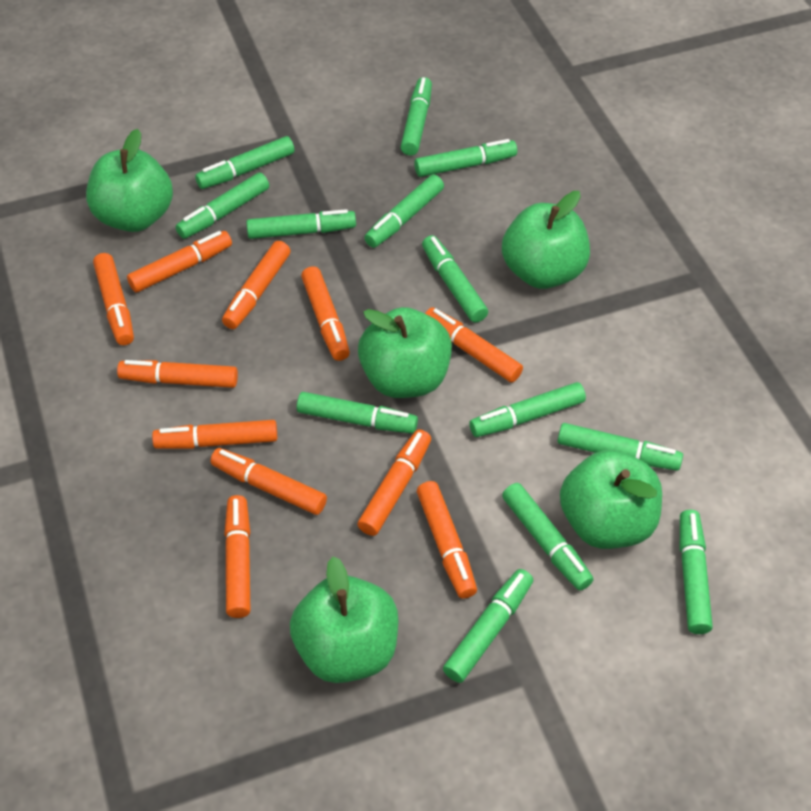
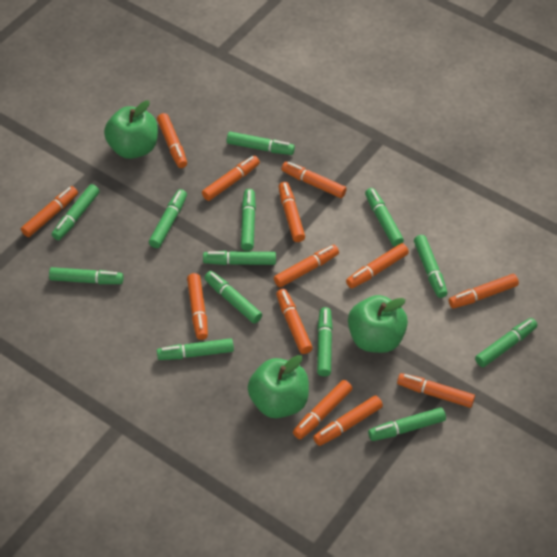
green apple: [86,129,173,232] [290,556,398,683] [358,307,452,398] [502,191,590,289] [560,450,662,549] = 5 -> [104,100,158,159] [248,355,309,418] [348,295,408,353] = 3
orange marker: [93,253,134,345] [117,360,238,388] [127,231,232,293] [152,420,277,449] [210,448,327,515] [222,241,291,329] [224,495,250,618] [301,266,350,361] [357,429,431,536] [417,481,477,599] [425,307,523,383] = 11 -> [21,186,78,237] [157,113,187,168] [187,273,208,340] [202,156,260,201] [274,245,339,287] [276,289,313,354] [279,182,305,242] [282,161,347,198] [293,380,353,439] [313,396,383,446] [346,243,409,288] [397,373,475,408] [449,274,519,308] = 13

